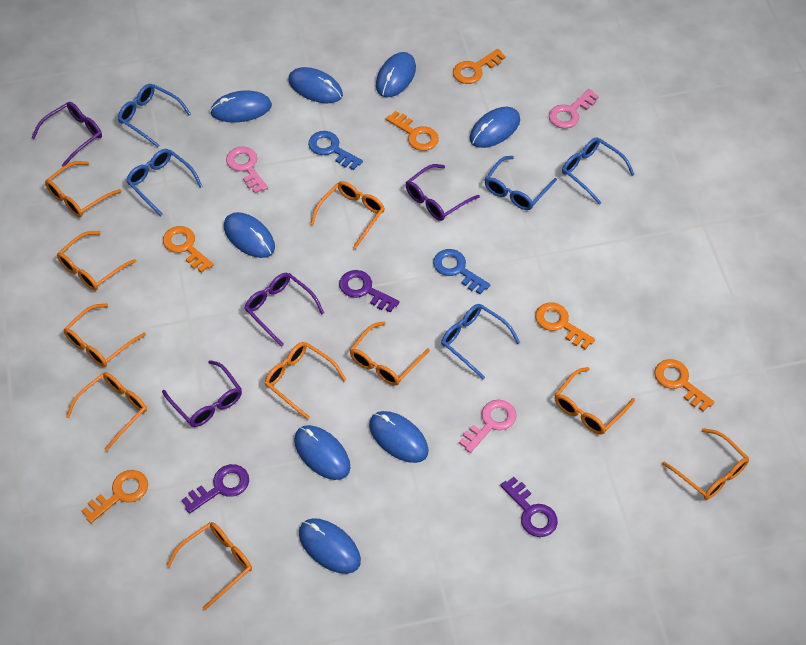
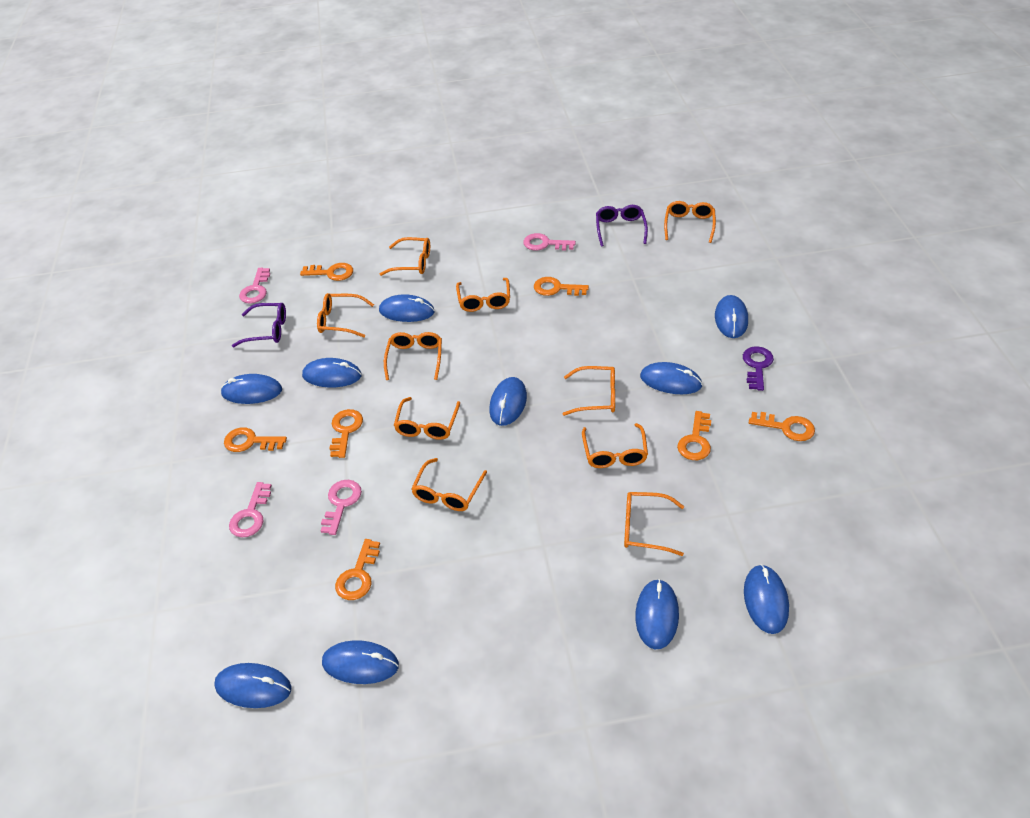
blue glasses: [118,84,191,147] [126,149,203,217] [441,304,520,379] [484,156,557,210] [562,137,635,205] = 5 -> none = 0
blue key: [308,131,363,170] [433,249,490,294] = 2 -> none = 0
blue mouse: [210,91,272,122] [224,212,275,258] [288,67,343,103] [294,425,351,480] [299,518,361,574] [369,411,429,463] [376,52,416,97] [470,107,520,148] = 8 -> [214,663,292,708] [221,374,282,404] [302,358,362,387] [322,640,399,684] [379,294,435,322] [489,377,527,426] [635,579,679,649] [640,362,703,394] [715,295,748,338] [744,564,789,634] = 10
orange key: [82,470,148,523] [163,226,214,273] [386,111,439,151] [453,49,506,84] [535,302,595,350] [654,359,715,412] = 6 -> [224,427,287,452] [300,263,353,281] [329,409,363,458] [335,539,380,600] [534,277,589,296] [677,411,711,460] [749,412,815,441] = 7
pink key: [226,147,268,194] [459,400,517,453] [549,89,599,129] = 3 -> [229,482,272,537] [239,268,270,304] [321,480,362,535] [523,233,576,250] = 4
purple glasses: [31,102,102,166] [162,360,242,427] [244,273,324,347] [406,164,480,221] = 4 -> [232,303,286,347] [596,205,648,247] = 2
purple key: [182,464,249,514] [339,270,400,313] [500,477,558,537] = 3 -> [743,346,774,391] = 1

